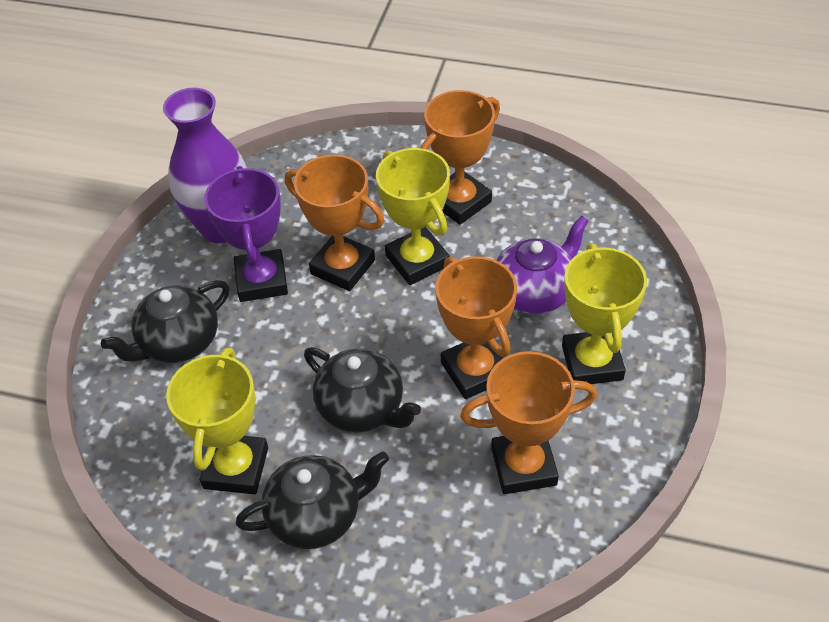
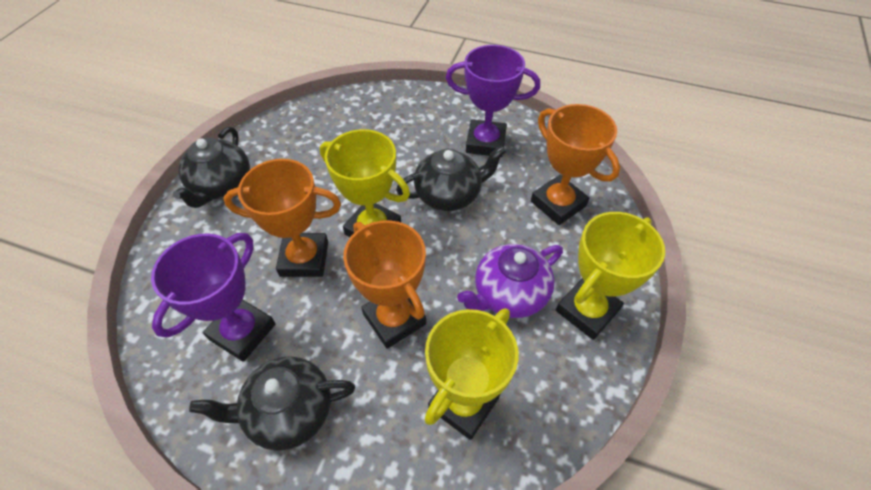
orange trophy: [285,155,384,291] [421,90,500,225] [435,256,517,399] [460,351,597,494] = 4 -> [223,159,341,277] [343,220,426,349] [531,104,620,225] = 3
purple trophy: [204,166,288,302] = 1 -> [151,233,275,362] [446,45,540,156] = 2
purple vase: [163,88,247,243] = 1 -> none = 0

